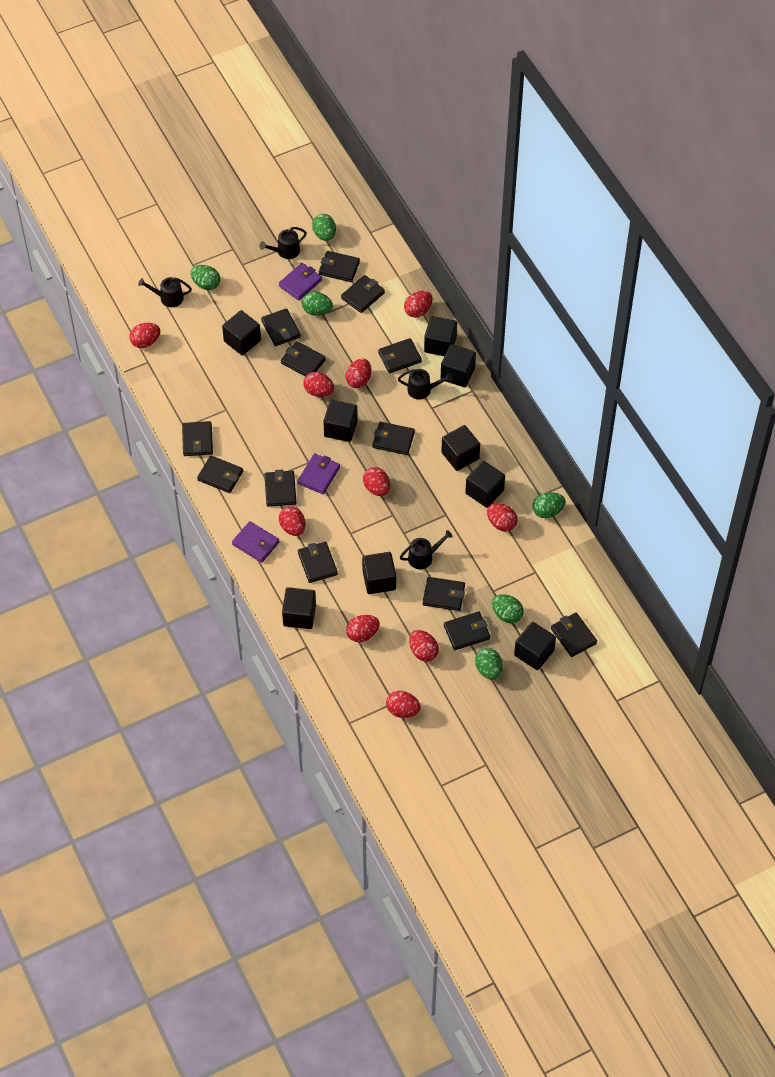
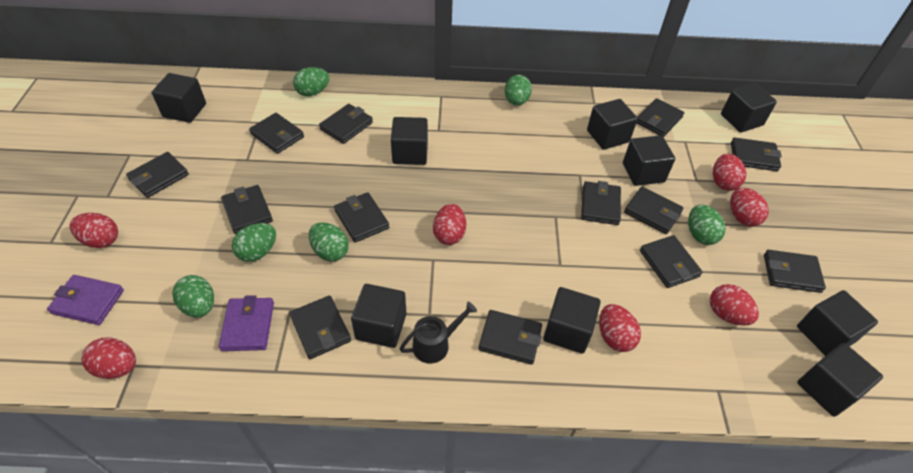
black watering can: [138,277,192,307] [259,227,307,259] [398,369,452,399] [400,530,453,569] = 4 -> [400,302,477,364] = 1
purple wallet: [232,521,279,563] [279,263,322,300] [298,454,340,494] = 3 -> [47,275,124,325] [218,295,274,351] = 2
red egg: [129,323,160,348] [279,506,306,536] [303,372,334,397] [346,359,371,388] [346,615,380,642] [363,467,390,496] [386,691,421,718] [404,291,433,318] [409,630,439,662] [487,503,518,532] = 10 -> [69,213,118,248] [82,338,136,379] [433,204,466,245] [599,304,641,352] [710,284,759,326] [713,154,746,191] [730,188,769,227] = 7

